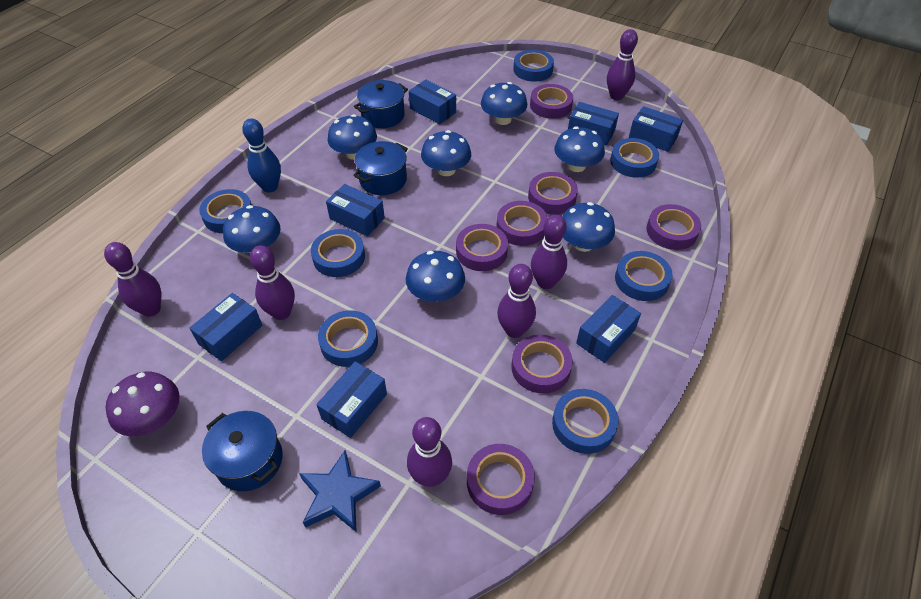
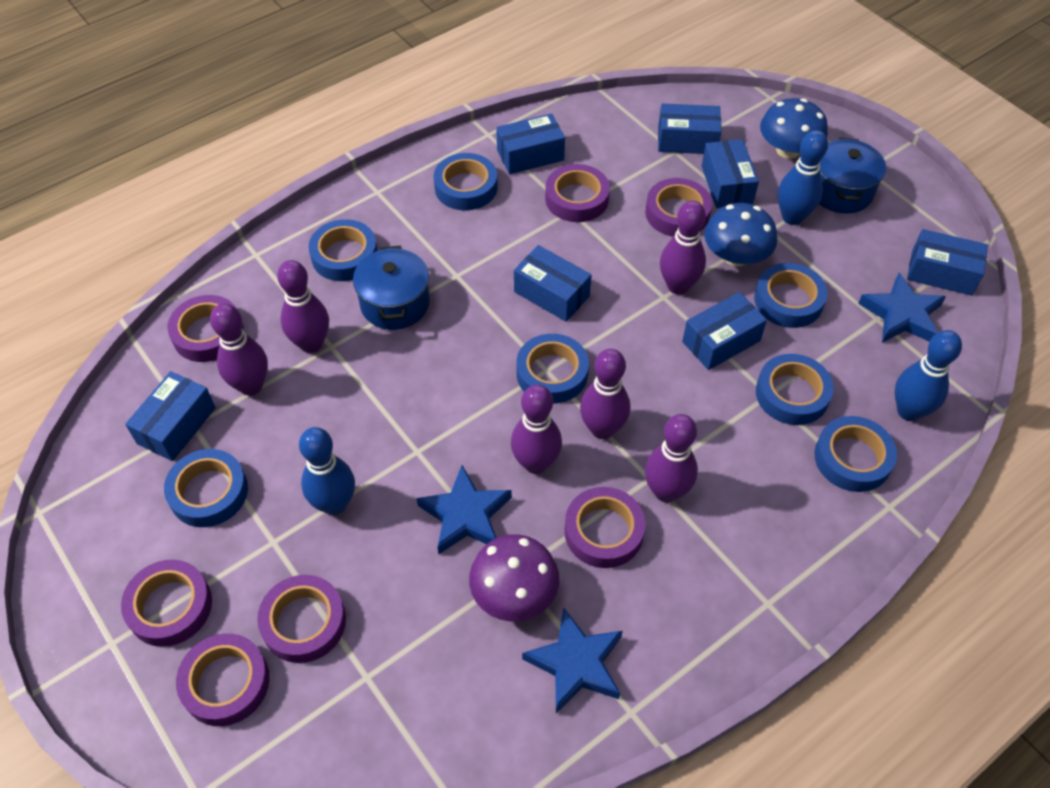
blue bowling pin: [242,118,281,192] = 1 -> [299,427,355,515] [778,130,828,225] [895,330,962,421] = 3
blue mushroom: [223,205,281,253] [327,114,377,160] [406,251,465,302] [421,130,471,176] [481,82,527,125] [554,126,605,172] [562,202,615,252] = 7 -> [704,203,777,267] [760,98,828,159] = 2
blue pot: [202,411,283,491] [353,141,408,195] [354,80,408,128] = 3 -> [353,246,430,330] [819,137,886,214] = 2
blue star: [299,450,381,532] = 1 -> [417,465,512,554] [522,608,623,713] [858,273,946,343] = 3

